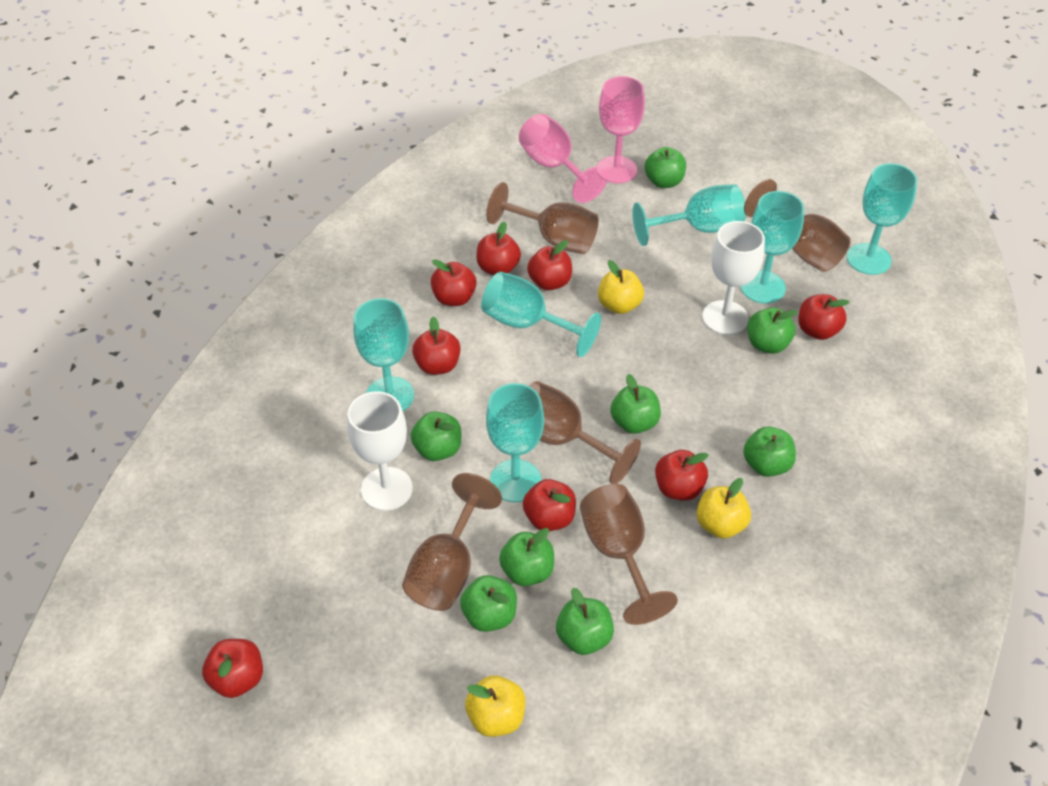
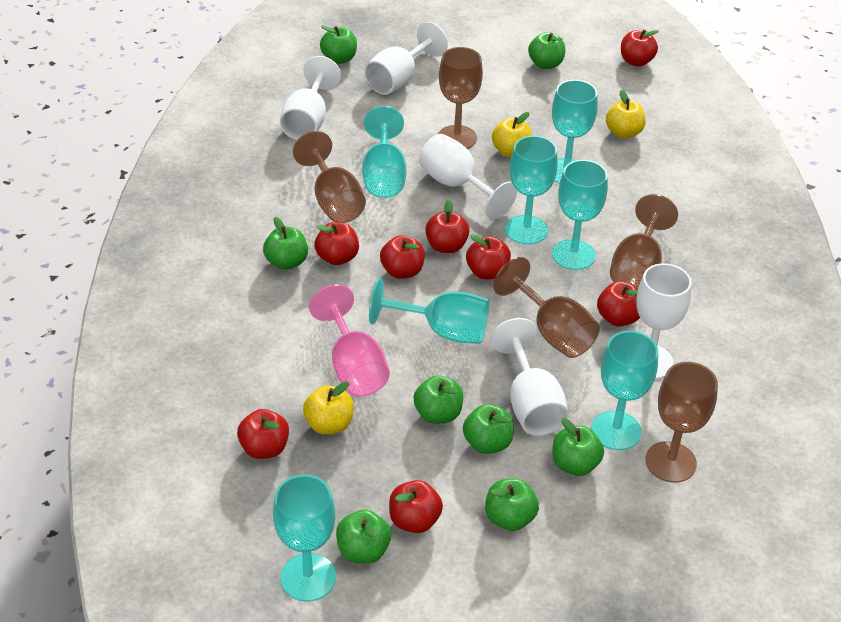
pink goblet: [519,114,608,203] [597,76,645,183] = 2 -> [309,284,390,396] = 1
turquoise goblet: [354,298,414,411] [481,272,601,357] [486,383,544,502] [632,184,746,246] [741,191,804,304] [847,163,918,275] = 6 -> [273,474,336,602] [362,106,407,198] [369,278,489,344] [505,136,558,245] [552,80,598,184] [552,160,608,270] [591,331,658,450] = 7
white goblet: [347,391,413,511] [702,221,765,335] = 2 -> [280,56,341,140] [365,22,448,95] [419,134,517,220] [490,318,569,436] [636,263,692,379] = 5

